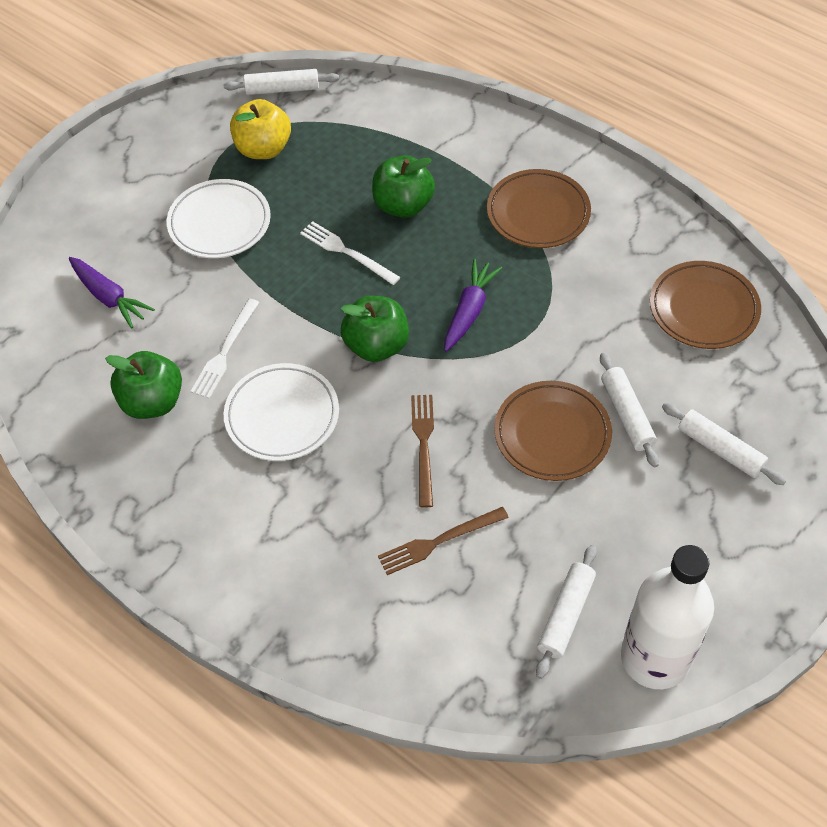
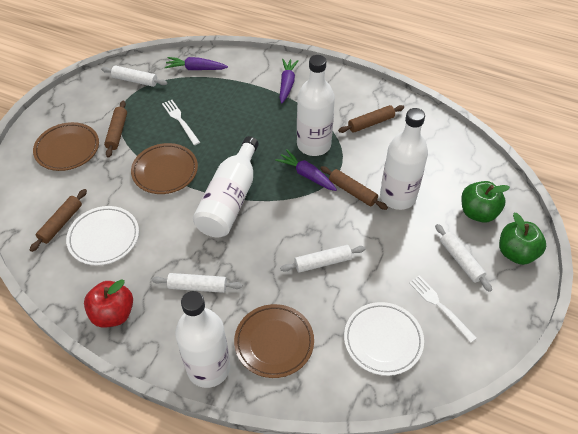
brown fork: [378,507,509,575] [411,395,434,508] = 2 -> none = 0
brown rolling pin: none = 0 -> [30,189,87,252] [104,101,127,158] [320,166,388,210] [338,105,404,133] = 4
green apple: [105,351,182,419] [341,296,409,362] [372,155,435,218] = 3 -> [461,181,510,223] [499,213,546,265] = 2
purple carrot: [69,257,155,328] [444,259,502,351] = 2 -> [165,57,228,70] [275,149,337,191] [280,59,299,103] = 3
red apple: none = 0 -> [84,279,133,328] = 1
white bottle: [621,545,714,689] = 1 -> [175,291,230,388] [193,136,259,237] [297,55,335,156] [380,108,428,210] = 4
yellow apple: [230,99,291,159] = 1 -> none = 0

